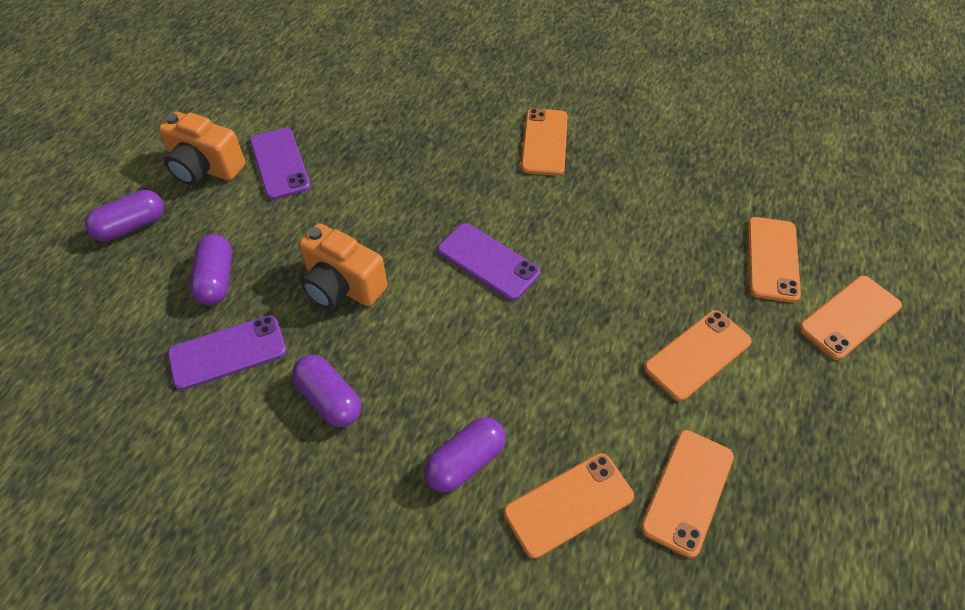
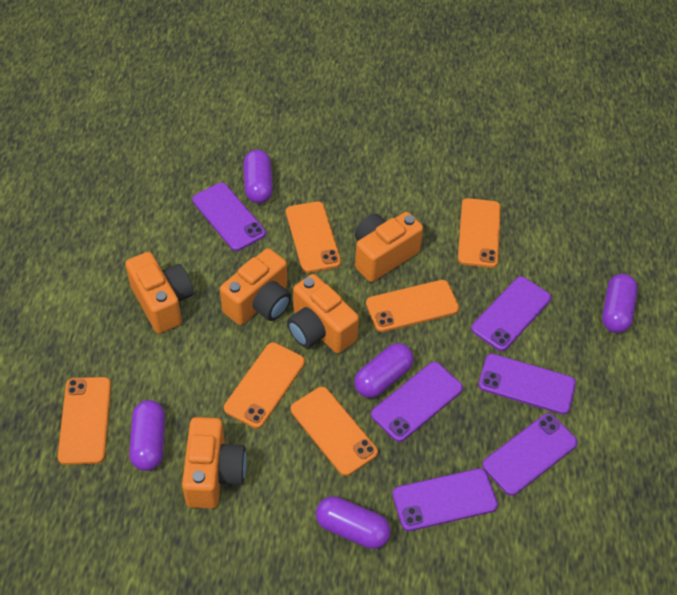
orange camera: [159,112,245,185] [299,223,387,309] = 2 -> [125,252,193,334] [182,417,247,509] [220,248,292,325] [287,274,359,353] [355,212,423,282] = 5
purple capsule: [85,190,164,241] [190,234,232,305] [292,355,361,427] [424,417,505,493] = 4 -> [129,400,165,471] [243,150,273,204] [316,496,391,549] [354,343,414,398] [602,274,638,333] = 5
purple phone: [168,315,286,390] [250,128,311,200] [437,223,540,300] = 3 -> [192,183,266,251] [371,362,463,442] [392,468,498,531] [471,276,551,351] [478,354,576,414] [482,413,578,496] = 6

